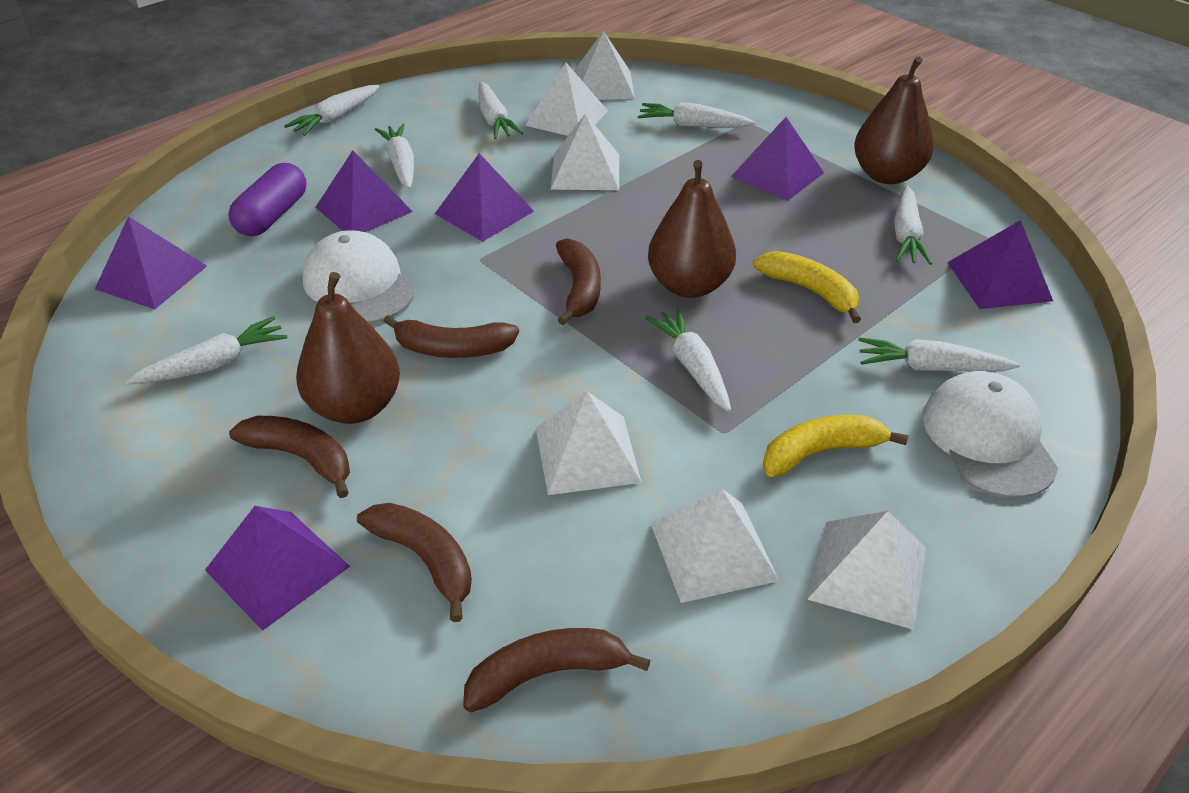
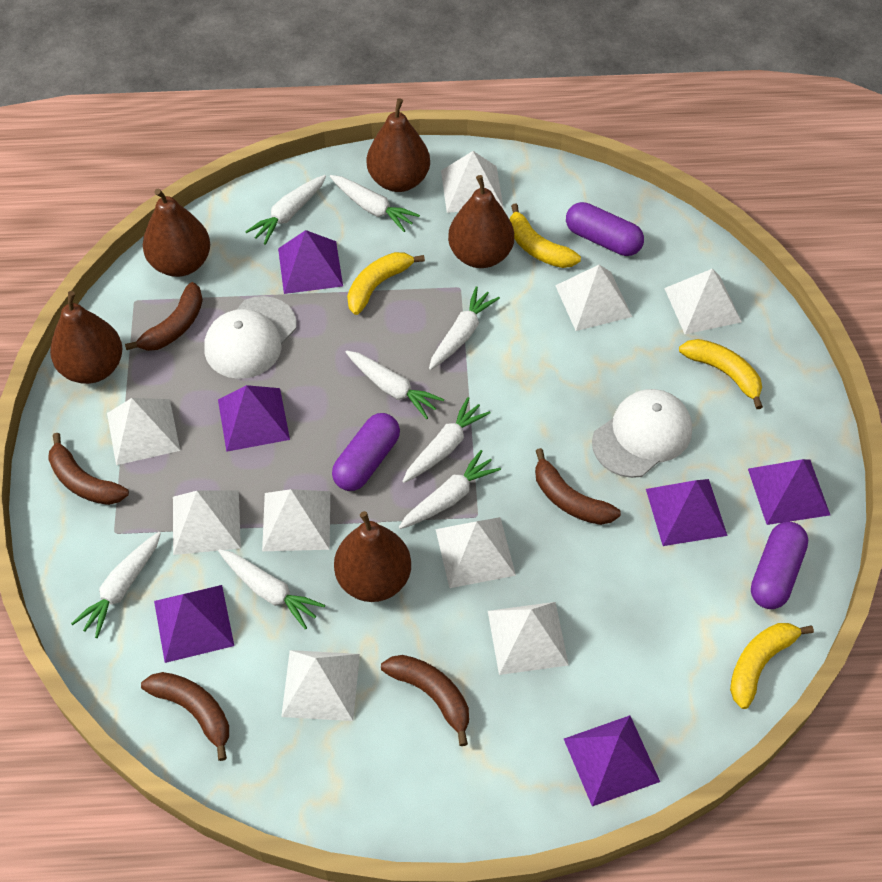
brown pear: [296,272,400,424] [648,160,736,298] [854,56,934,184] = 3 -> [50,291,123,384] [143,189,210,277] [334,511,411,602] [367,98,430,192] [448,175,514,268] = 5
purple capsule: [228,163,306,236] = 1 -> [332,413,400,491] [566,202,644,256] [751,522,808,609] = 3
white pyramid: [525,63,608,136] [536,391,642,495] [551,114,619,190] [574,31,635,100] [650,488,779,603] [807,511,926,630] = 6 -> [107,398,180,465] [173,491,241,555] [262,489,330,551] [281,650,360,721] [436,517,516,588] [441,151,504,213] [488,602,569,675] [555,265,632,331] [664,269,742,334] = 9
yellow banana: [753,251,861,323] [763,415,908,477] = 2 -> [347,252,425,315] [510,204,581,268] [679,339,763,409] [730,623,814,709] = 4

